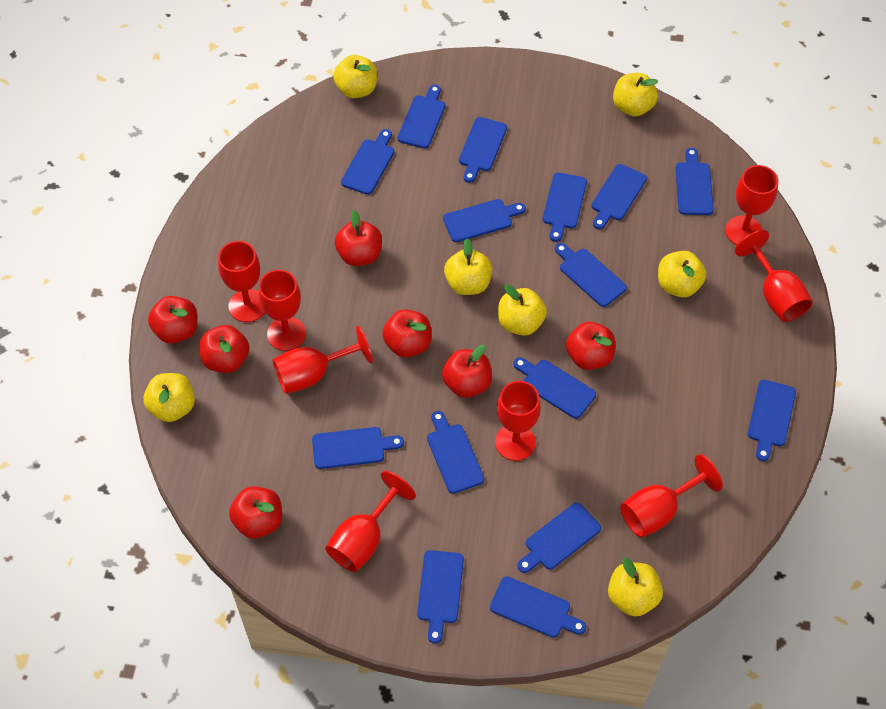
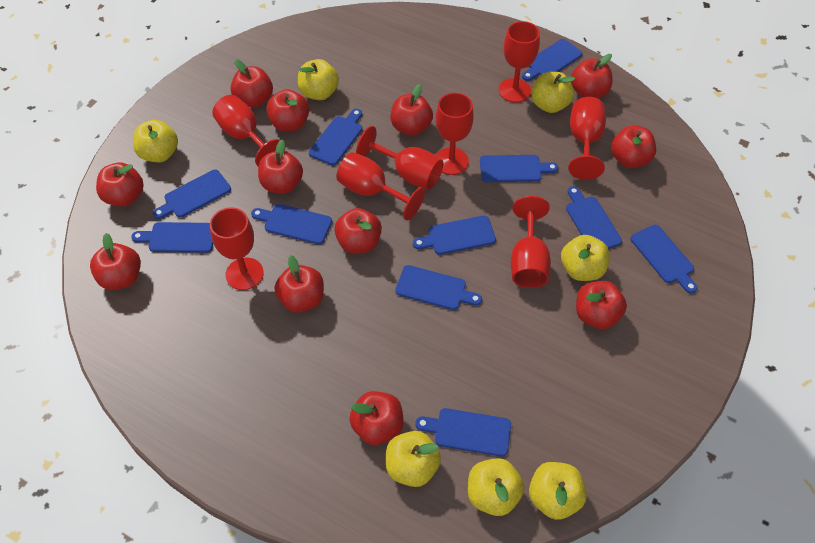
blue cutting board: [312,427,404,469] [341,129,394,195] [397,85,445,148] [417,550,464,644] [427,411,484,494] [443,199,526,242] [459,117,507,183] [490,576,586,638] [513,357,596,419] [517,502,601,573] [543,172,587,242] [555,243,627,307] [591,164,647,229] [676,148,714,215] [748,380,796,461] = 15 -> [132,222,213,253] [153,170,231,219] [251,204,332,244] [309,109,362,166] [395,265,482,310] [413,216,496,255] [415,408,511,457] [480,155,558,182] [522,39,582,81] [566,186,622,249] [630,225,697,294] = 11
red apple: [148,296,197,344] [200,325,249,373] [229,486,282,538] [335,210,382,266] [382,309,432,358] [442,345,492,398] [566,322,615,370] = 7 -> [90,233,141,290] [96,163,144,207] [231,59,273,108] [258,140,303,194] [267,89,310,131] [275,255,324,313] [334,208,382,254] [350,391,403,445] [390,84,433,136] [571,54,613,98] [576,281,627,329] [611,125,656,168] = 12

